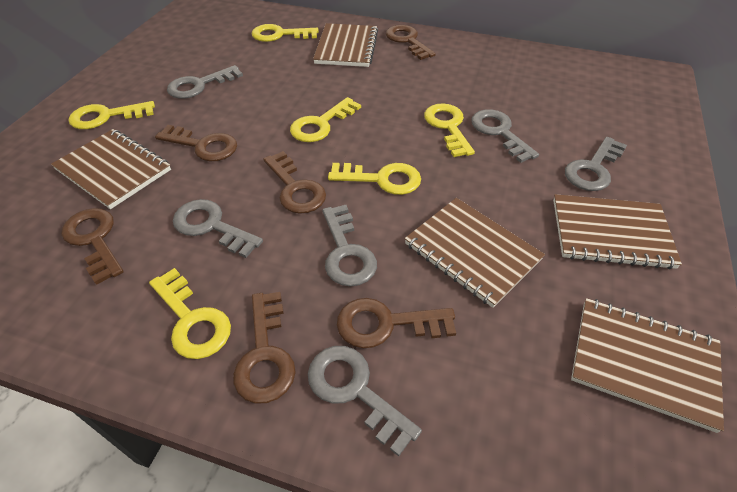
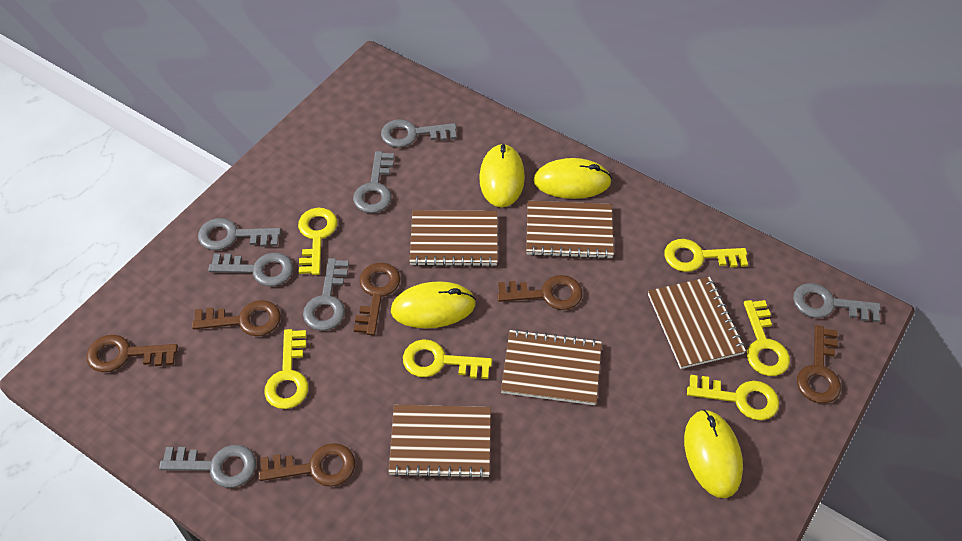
grey key: [167,65,243,99] [173,199,263,258] [308,346,422,457] [322,205,377,286] [471,109,539,163] [565,137,627,191] = 6 -> [159,445,256,488] [198,218,281,250] [208,253,293,286] [303,258,349,331] [353,151,394,213] [381,119,457,148] [793,283,881,322] = 7
yellow mouse: none = 0 -> [391,281,476,328] [479,144,525,207] [533,158,612,199] [684,409,743,498] = 4

